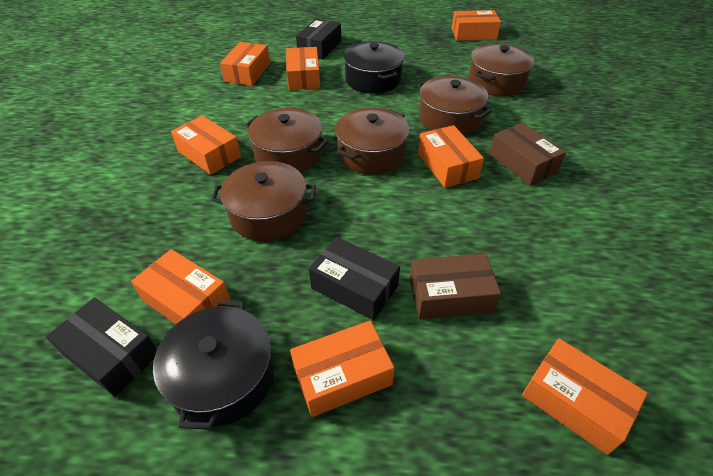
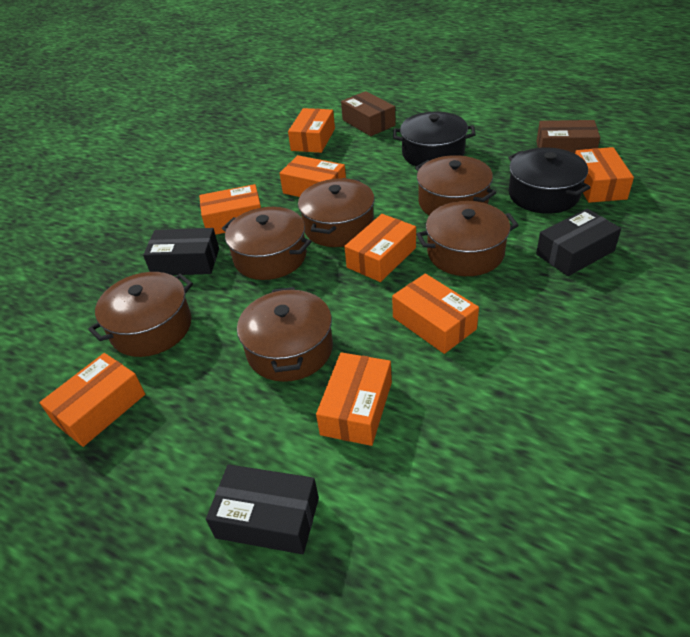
brown pot: [211,161,316,241] [245,108,329,173] [335,107,410,175] [417,76,492,135] [468,43,534,96] = 5 -> [88,272,193,357] [222,207,312,280] [237,287,333,382] [298,178,374,247] [415,155,496,215] [416,201,519,276] = 6

